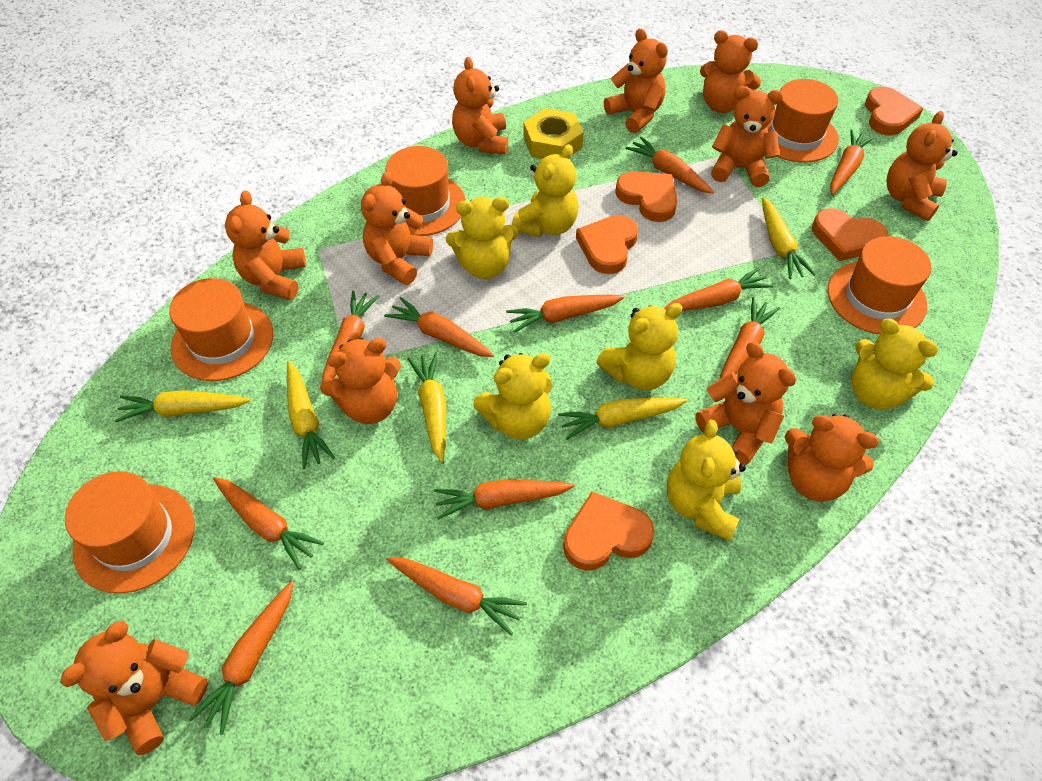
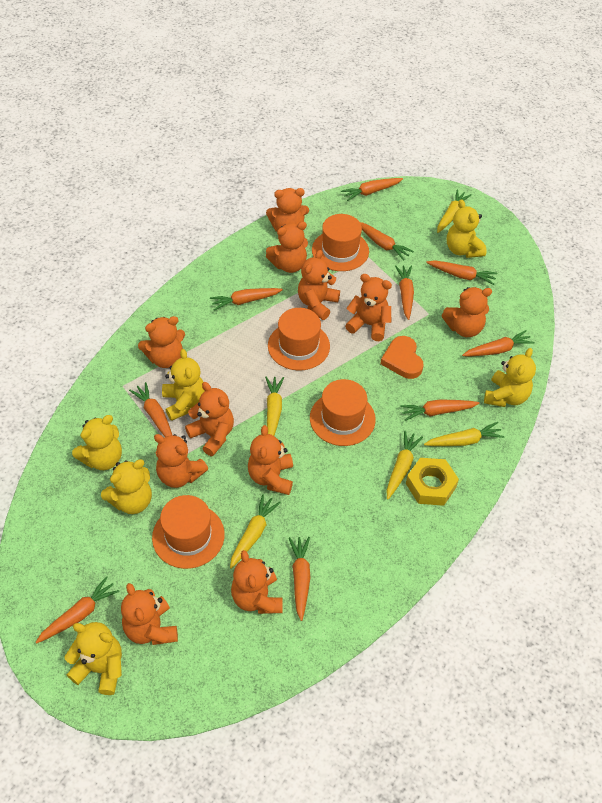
orange carrot: [189,581,294,735] [213,477,324,570] [322,291,379,381] [384,297,494,357] [386,557,527,636] [434,480,574,520] [506,295,625,333] [625,137,714,194] [663,267,774,311] [720,297,780,379] [830,129,875,195] = 11 -> [36,576,120,644] [129,382,172,437] [210,288,283,311] [289,537,310,621] [341,178,403,201] [360,222,414,261] [395,265,414,320] [400,399,480,421] [426,260,497,285] [462,330,534,357] = 10
orange hat: [65,471,195,594] [169,278,273,381] [386,146,466,236] [767,79,839,163] [828,236,931,335] = 5 -> [152,495,225,569] [268,308,330,371] [310,379,376,446] [312,214,369,271] = 4
orange heart: [563,491,654,571] [576,215,638,274] [615,171,677,222] [812,208,888,261] [865,87,923,136] = 5 -> [380,336,424,379] = 1

